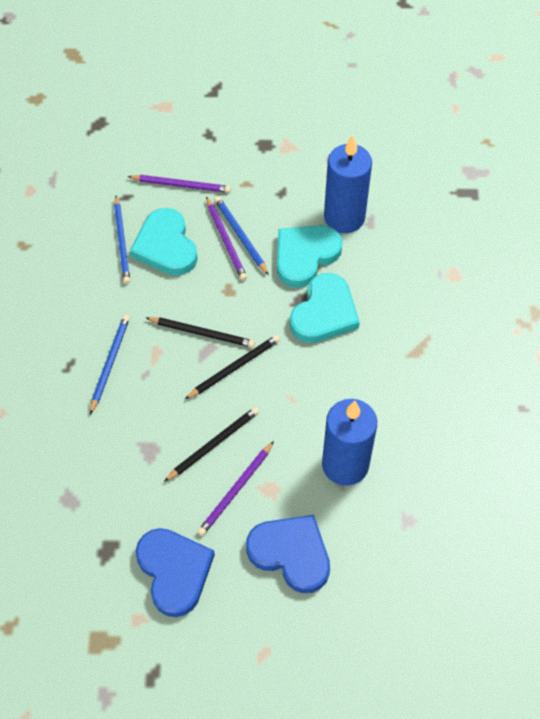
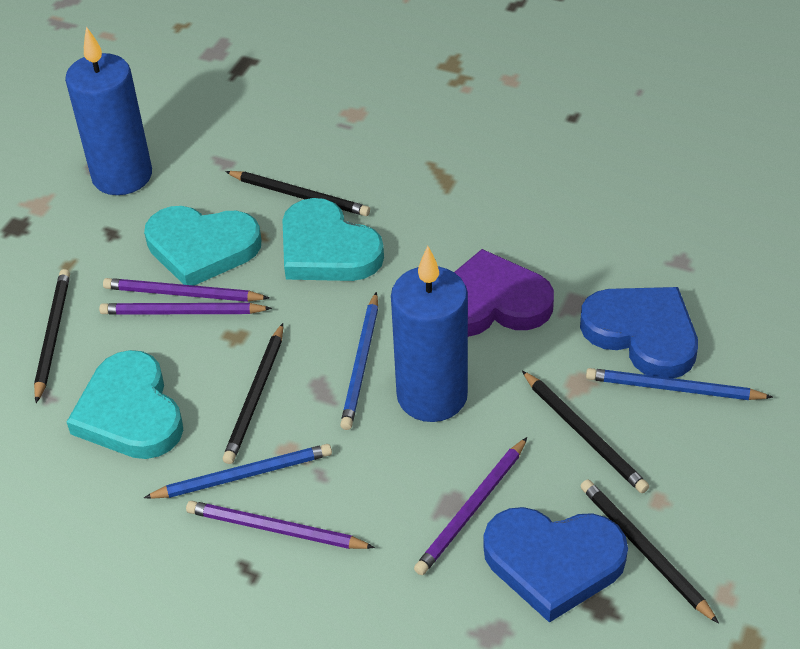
black pencil: [146,317,255,348] [164,407,259,482] [185,335,280,399] = 3 -> [34,269,70,403] [223,323,283,464] [225,171,370,216] [522,371,649,493] [581,479,719,624] = 5
purple heart: none = 0 -> [454,249,554,337] = 1
purple pencil: [127,175,231,193] [197,441,274,536] [206,197,247,280] = 3 -> [99,303,272,315] [103,278,269,302] [186,501,375,549] [414,437,527,575] = 4

